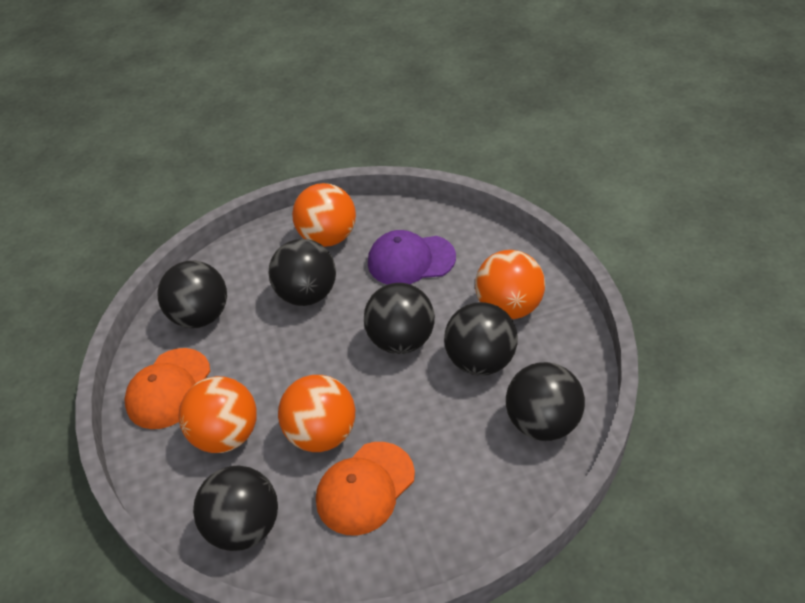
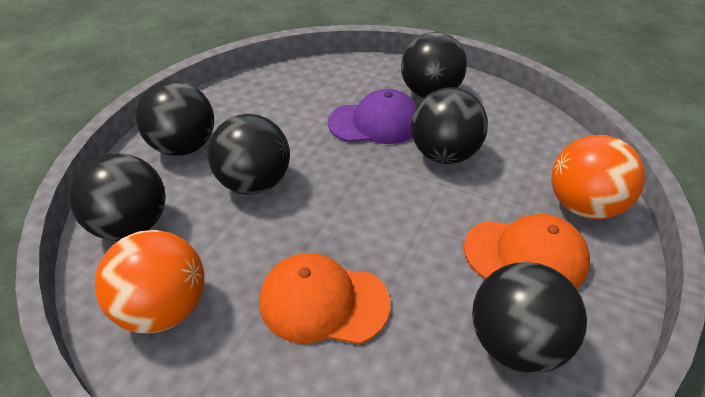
orange ball: [179,376,257,453] [278,375,355,452] [292,183,356,247] [475,250,545,319] = 4 -> [95,230,205,333] [551,135,645,219] = 2

